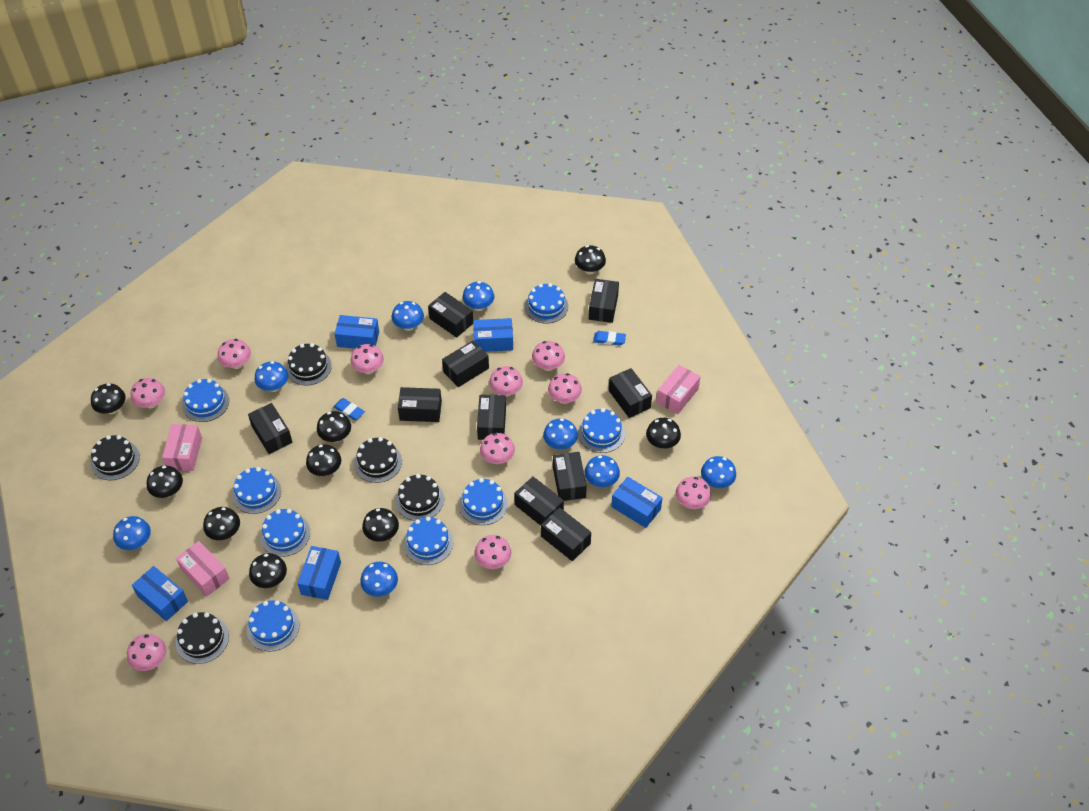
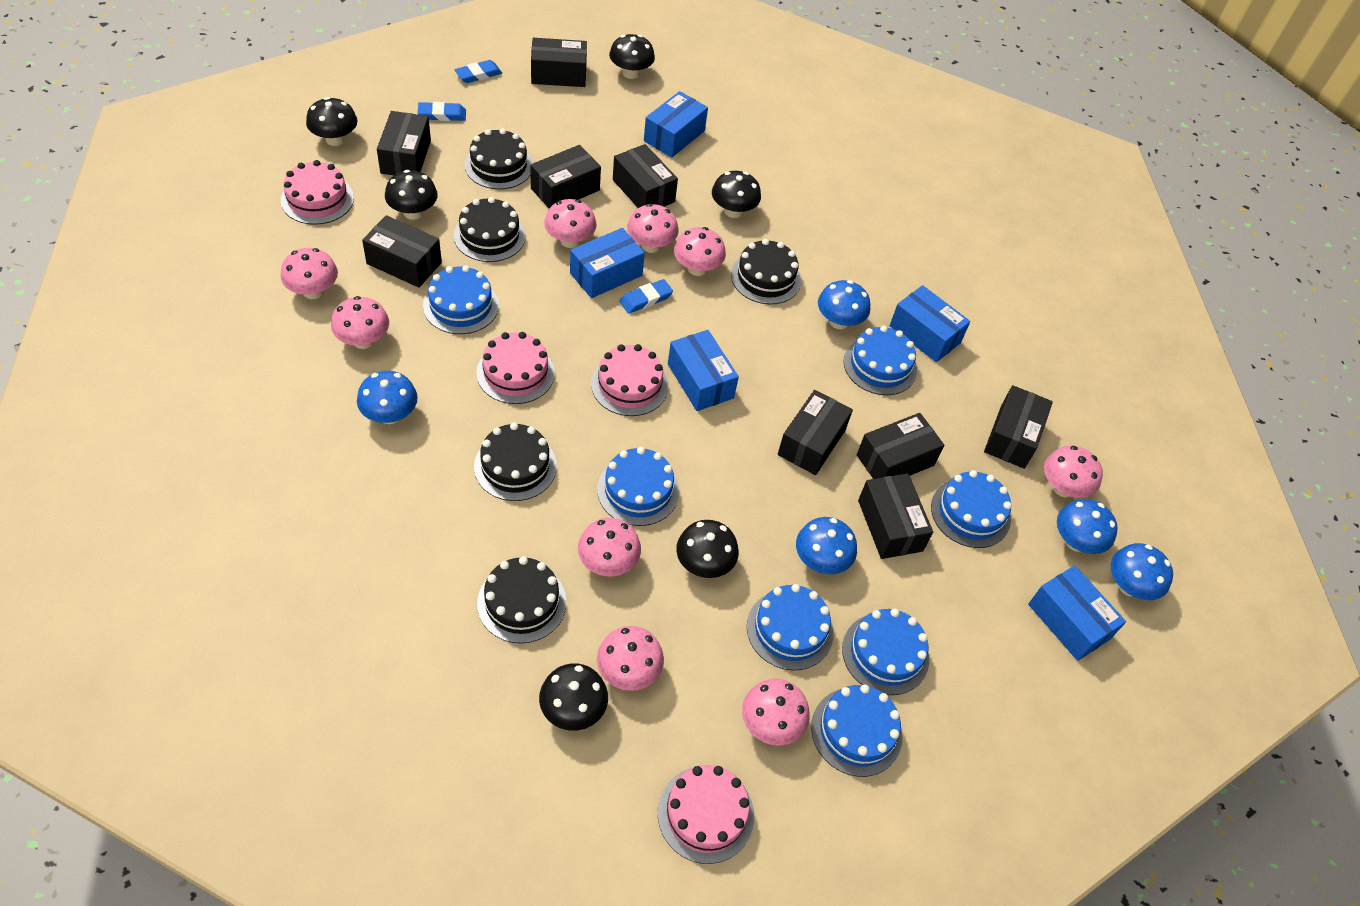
black box: [248,403,293,454] [398,387,442,422] [428,292,473,338] [442,340,489,387] [477,395,506,440] [514,477,564,526] [541,507,591,561] [553,452,587,501] [589,279,619,323] [609,368,652,418] = 10 -> [362,215,442,288] [377,111,431,175] [530,145,601,209] [531,38,587,87] [613,144,678,208] [778,390,853,475] [857,413,944,479] [858,473,933,559] [984,385,1053,469] = 9
black mushroom: [91,383,126,414] [147,466,183,498] [203,507,240,540] [249,553,287,588] [306,444,341,476] [317,411,351,442] [362,508,399,542] [575,245,606,274] [646,418,681,449] = 9 -> [306,97,357,146] [385,170,438,220] [539,663,608,731] [609,34,655,79] [676,520,739,578] [712,171,761,218] = 6
blue cake: [182,379,229,422] [232,467,281,514] [247,600,300,651] [260,509,310,557] [403,516,454,565] [459,478,508,525] [525,283,568,323] [578,408,625,453] = 8 -> [423,265,499,334] [597,447,679,526] [747,584,834,671] [811,684,902,777] [842,608,929,695] [844,326,917,395] [931,470,1012,548] = 7
blue eraser: [333,398,365,420] [593,331,626,345] = 2 -> [418,102,466,121] [454,60,502,83] [619,279,673,314] = 3
blue mushroom: [113,516,151,550] [254,361,288,392] [360,562,398,597] [392,301,424,331] [463,281,494,311] [543,418,578,450] [584,455,620,487] [701,456,736,488] = 8 -> [357,371,418,424] [796,517,857,574] [818,280,870,329] [1057,499,1118,554] [1111,543,1173,600] = 5
pink box: [162,424,202,471] [176,541,230,596] [656,365,701,414] = 3 -> none = 0
pink cake: none = 0 -> [281,160,354,225] [476,332,555,404] [591,344,668,416] [658,765,754,864] = 4
pink mushroom: [127,634,167,671] [131,378,165,408] [218,339,251,369] [350,344,384,374] [474,535,511,569] [480,433,515,464] [489,366,523,397] [532,341,565,371] [548,373,582,404] [675,477,711,509] = 10 -> [281,248,338,299] [331,296,389,349] [544,199,596,248] [578,518,641,576] [597,626,664,691] [627,204,678,253] [674,227,726,276] [742,679,810,746] [1044,446,1103,498] = 9

